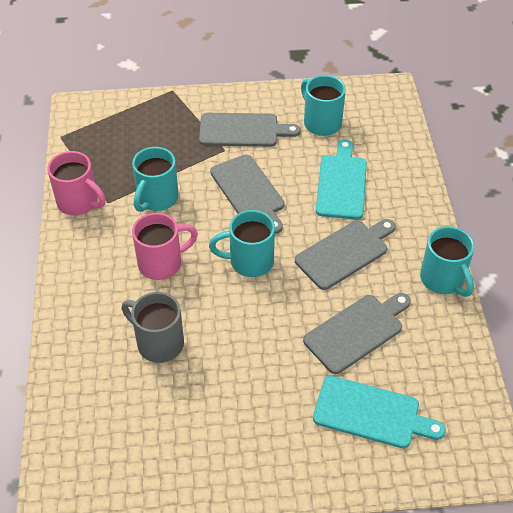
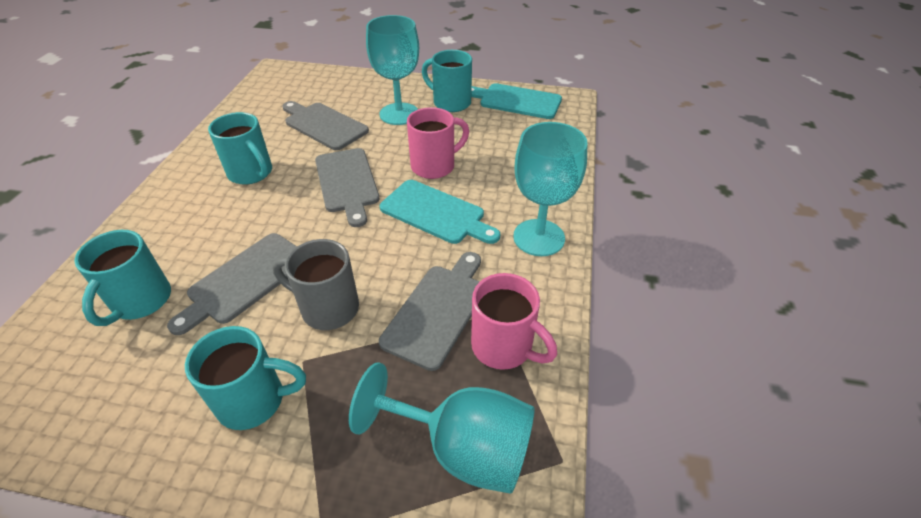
turquoise goblet: none = 0 -> [349,362,535,494] [366,15,419,125] [513,122,588,256] = 3

